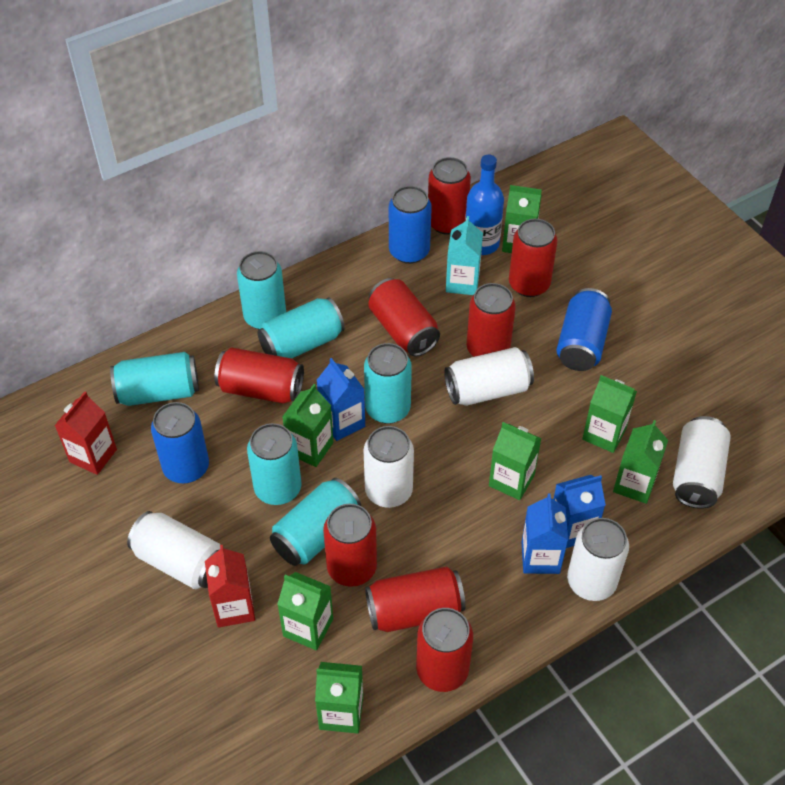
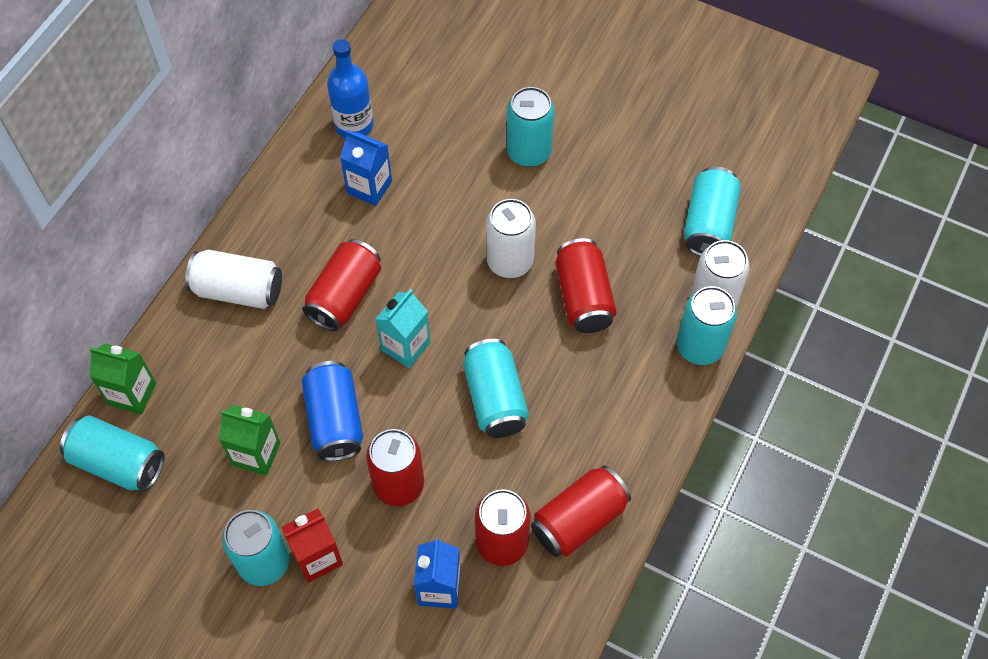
blue can: [151,402,209,483] [389,186,432,264] [556,288,612,371] = 3 -> [302,361,363,461] = 1
blue carton: [317,358,365,441] [522,493,568,574] [553,475,606,548] = 3 -> [340,130,392,206] [414,538,461,609] = 2
green carton: [277,572,333,650] [282,384,333,467] [315,662,363,734] [489,422,542,500] [502,185,542,253] [582,375,637,453] [613,420,668,504] = 7 -> [89,343,156,414] [219,405,280,476] = 2
red can: [214,347,304,404] [323,504,377,587] [365,566,465,632] [368,278,440,357] [416,608,473,692] [428,157,471,235] [467,283,516,357] [509,219,557,297] = 8 -> [302,239,381,331] [366,429,424,506] [475,489,531,566] [531,465,631,557] [555,238,617,333] = 5
red carton: [54,391,117,475] [205,545,255,628] = 2 -> [281,508,343,583] = 1
white can: [127,511,220,589] [364,426,414,508] [444,347,534,406] [567,518,629,601] [673,416,731,509] = 5 -> [185,250,282,309] [486,199,536,278] [690,240,750,307] = 3

